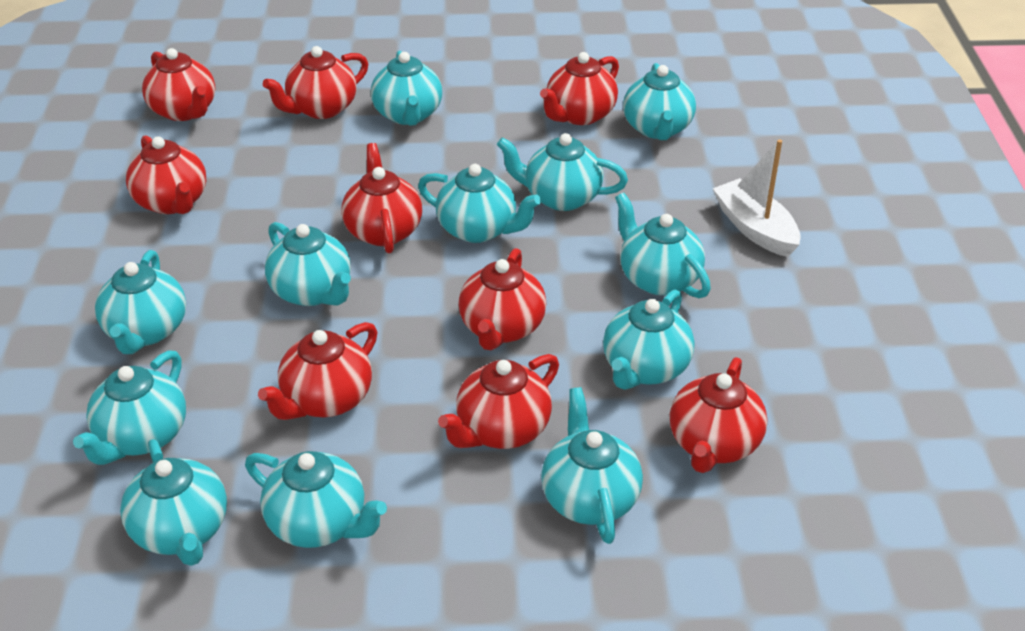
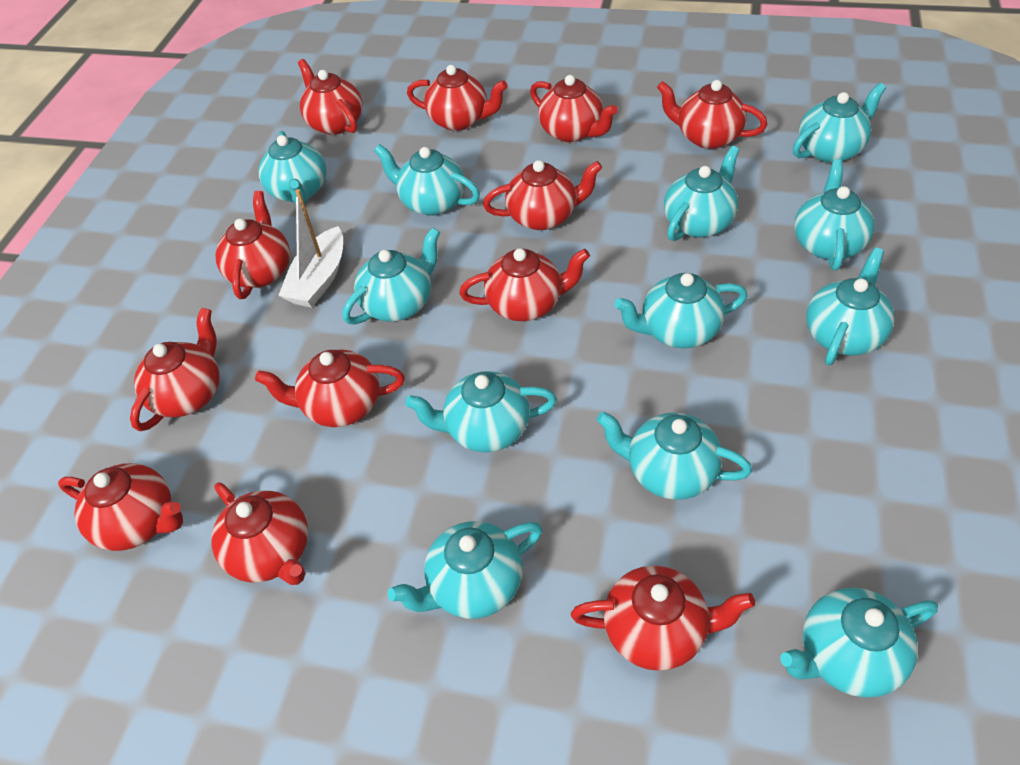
red teapot: [126,135,206,214] [142,48,215,121] [258,322,377,420] [263,46,368,119] [342,143,422,254] [438,354,559,449] [458,248,546,351] [540,52,619,125] [670,357,767,473] = 9 -> [58,463,183,551] [130,308,220,431] [212,482,308,585] [215,191,290,299] [255,350,405,427] [298,59,363,135] [407,65,508,131] [459,248,590,321] [483,160,602,230] [530,75,618,142] [571,565,755,671] [657,80,767,149] = 12

